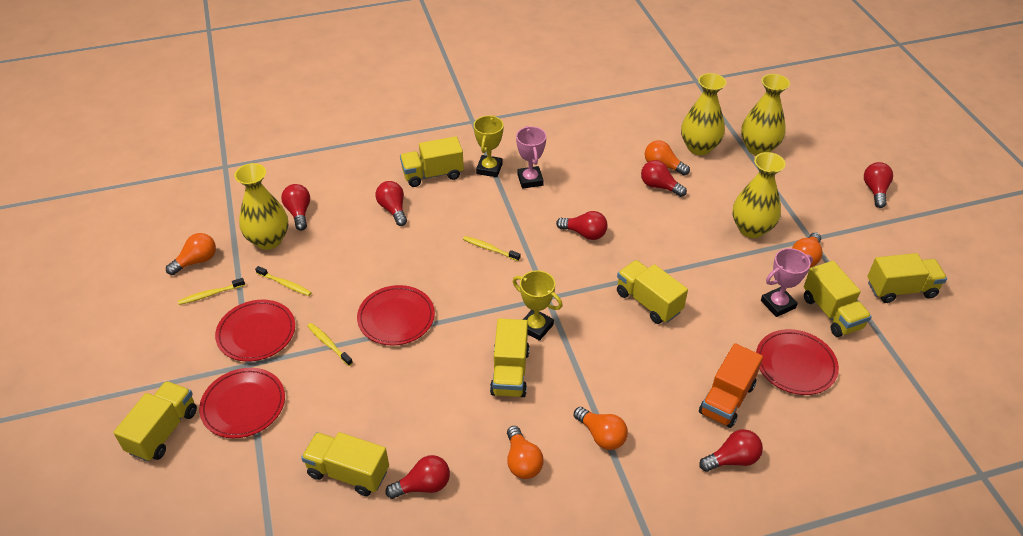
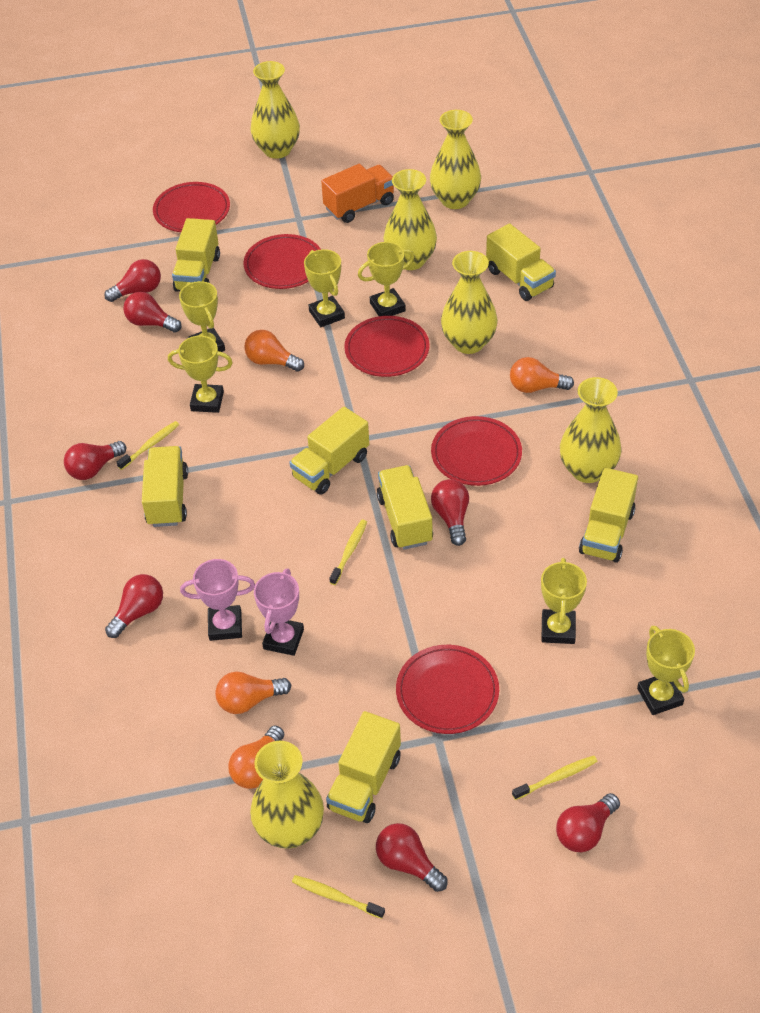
orange light bulb: [166,233,216,275] [507,426,544,479] [574,407,628,450] [645,140,690,176] [792,232,822,267] = 5 -> [215,671,291,714] [228,725,284,789] [244,330,304,372] [510,357,574,393] = 4
red plate: [199,368,285,438] [215,300,295,362] [357,285,435,346] [756,329,839,395] = 4 -> [153,182,230,232] [244,234,321,289] [344,316,430,377] [396,645,499,734] [431,416,522,486] = 5
yellow trophy: [474,115,504,177] [513,270,563,341] = 2 -> [168,335,233,413] [179,281,225,352] [304,249,345,327] [358,242,414,316] [541,558,587,644] [637,626,695,715] = 6
yellow vase: [234,163,288,250] [681,73,726,155] [732,152,786,238] [741,74,790,155] = 4 -> [250,61,300,159] [250,741,324,849] [383,169,437,270] [430,110,481,209] [441,251,498,354] [560,377,622,483] = 6

